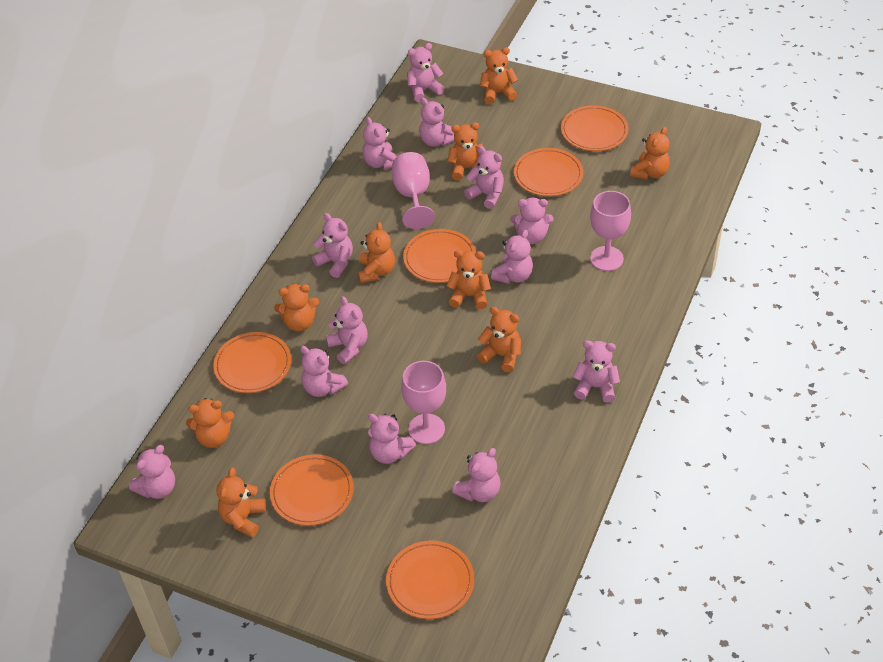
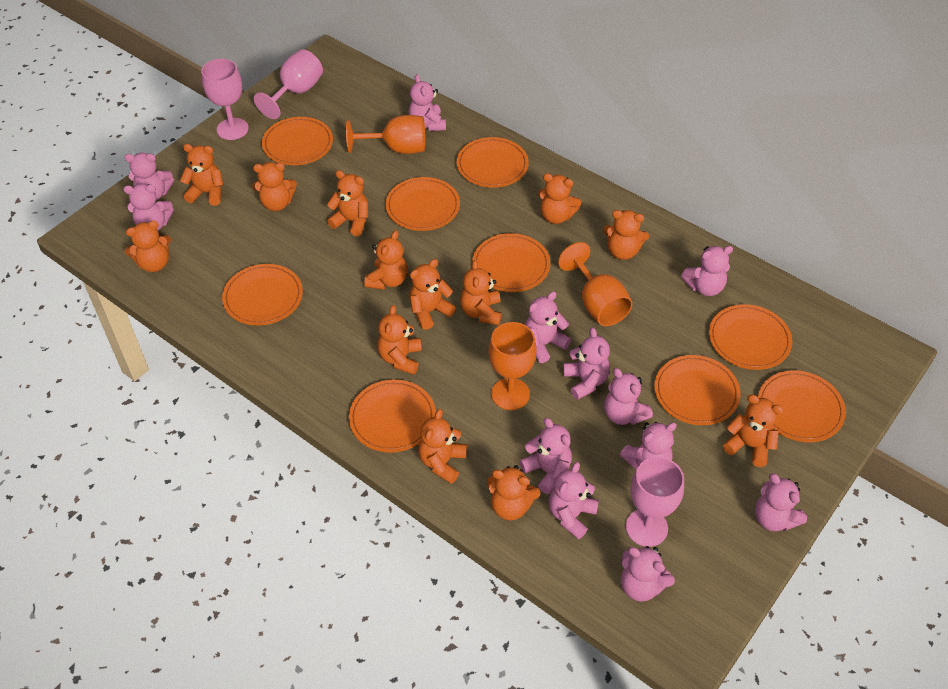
orange goblet: none = 0 -> [346,115,425,154] [488,322,537,410] [558,242,632,326] = 3
orange plate: [213,332,291,393] [270,454,354,526] [386,541,474,619] [403,229,476,283] [514,148,583,196] [561,105,629,151] = 6 -> [222,264,303,325] [262,117,333,165] [349,380,436,452] [386,177,460,231] [457,137,529,188] [473,233,550,292] [654,355,741,425] [709,304,792,370] [758,370,846,442] = 9
orange teddy bear: [186,398,234,448] [216,468,266,537] [274,284,319,331] [358,222,395,283] [446,250,491,309] [447,122,484,181] [477,307,521,372] [480,47,518,104] [630,127,670,180] = 9 -> [125,220,171,272] [180,144,223,206] [252,162,297,211] [327,170,368,236] [364,230,407,290] [377,305,422,375] [410,259,456,330] [418,409,467,484] [460,260,501,325] [487,465,540,520] [538,173,581,224] [603,210,649,260] [723,395,783,467] = 13
pink teddy bear: [129,445,175,499] [300,346,348,397] [312,213,353,278] [326,296,368,364] [362,117,397,170] [368,414,416,464] [407,43,445,102] [419,98,455,147] [452,448,500,502] [464,146,504,209] [491,230,533,284] [511,198,554,244] [572,340,620,403] = 13 -> [123,184,174,231] [124,153,174,200] [408,74,446,131] [520,418,572,494] [525,291,571,363] [549,462,599,540] [563,328,610,400] [604,368,653,425] [620,422,677,470] [621,546,675,602] [681,246,733,296] [755,473,807,531] = 12

